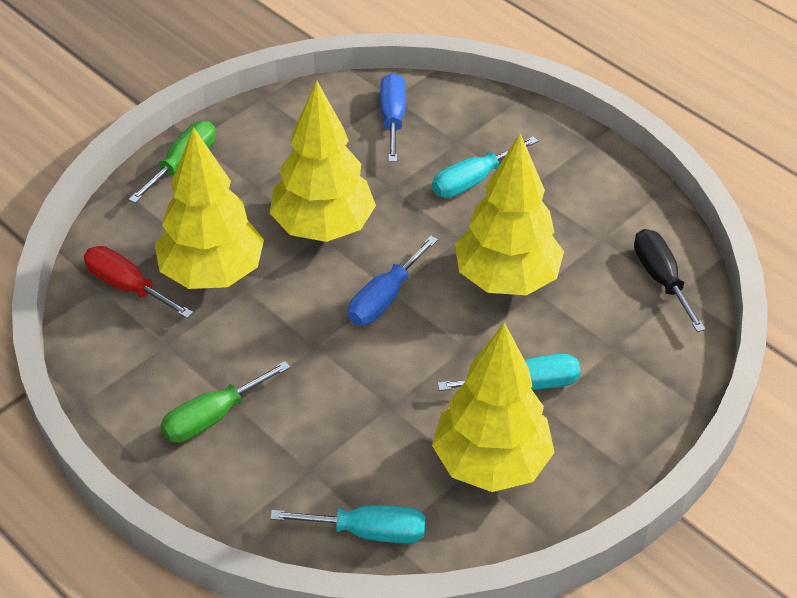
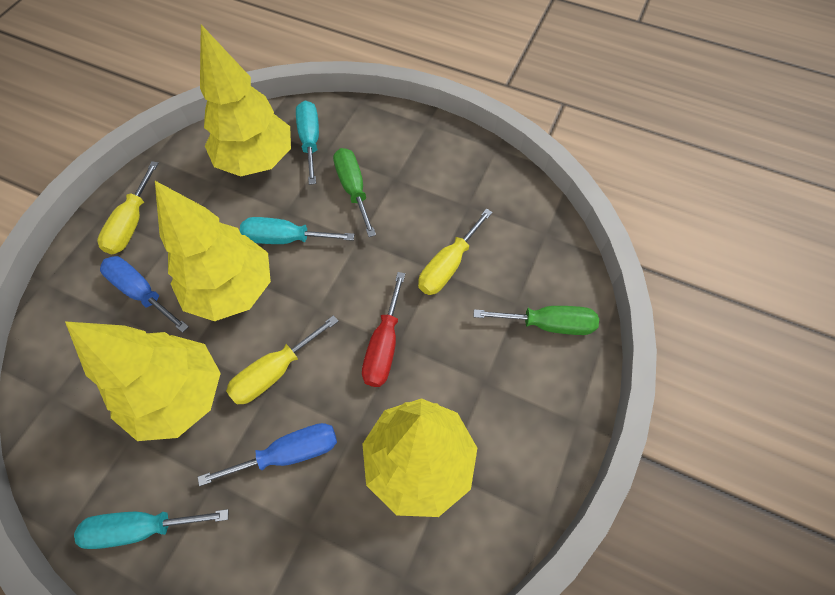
black screwdriver: [634,229,706,332] = 1 -> none = 0
yellow screwdriver: none = 0 -> [97,161,158,254] [226,315,339,404] [418,209,492,295] = 3

